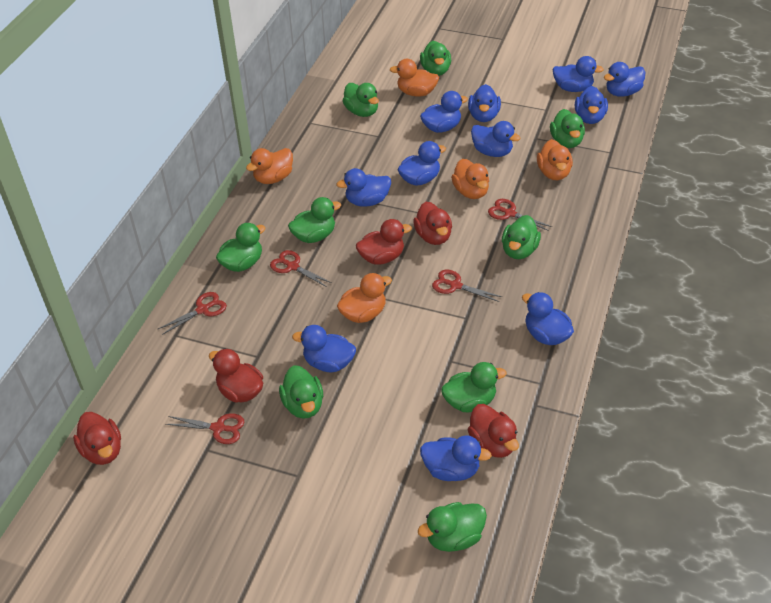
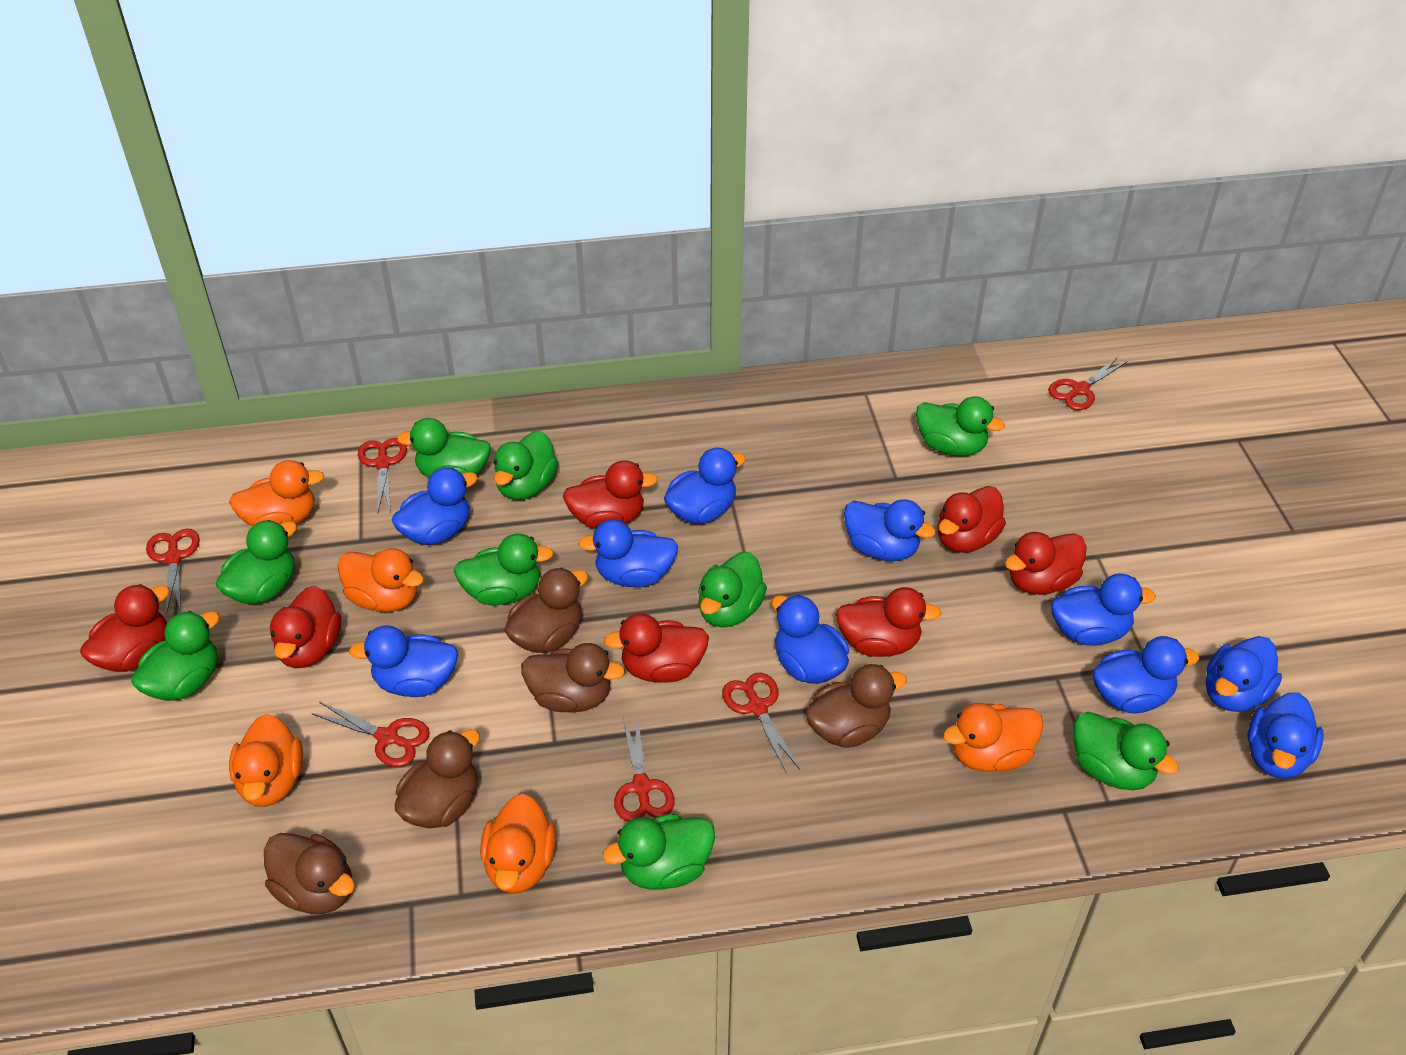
blue duck: [292,325,356,372] [336,168,391,207] [397,141,446,186] [420,91,468,133] [420,435,492,481] [468,84,501,122] [471,121,521,157] [522,292,574,345] [552,56,604,92] [575,86,608,124] [604,62,645,97] = 11 -> [349,625,458,697] [392,467,478,545] [578,519,678,587] [664,447,746,524] [772,595,849,684] [844,499,936,561] [1051,573,1156,646] [1092,636,1199,713] [1206,636,1282,712] [1247,693,1324,779] = 10
brown duck: none = 0 -> [264,833,355,914] [395,729,480,828] [504,567,588,653] [521,643,625,713] [805,664,907,748] = 5
red duck: [73,412,121,465] [209,348,263,403] [356,219,412,265] [413,202,452,245] [468,404,519,458] = 5 -> [80,584,170,672] [270,586,341,668] [563,460,658,529] [604,613,709,683] [836,587,941,657] [938,486,1006,553] [1005,532,1087,595] = 7
red scissors: [158,292,227,335] [165,413,245,444] [270,250,332,287] [432,270,502,302] [488,199,552,231] = 5 -> [146,529,200,614] [311,702,430,767] [358,438,407,512] [614,716,675,822] [722,673,800,774] [1048,357,1128,410] = 6

